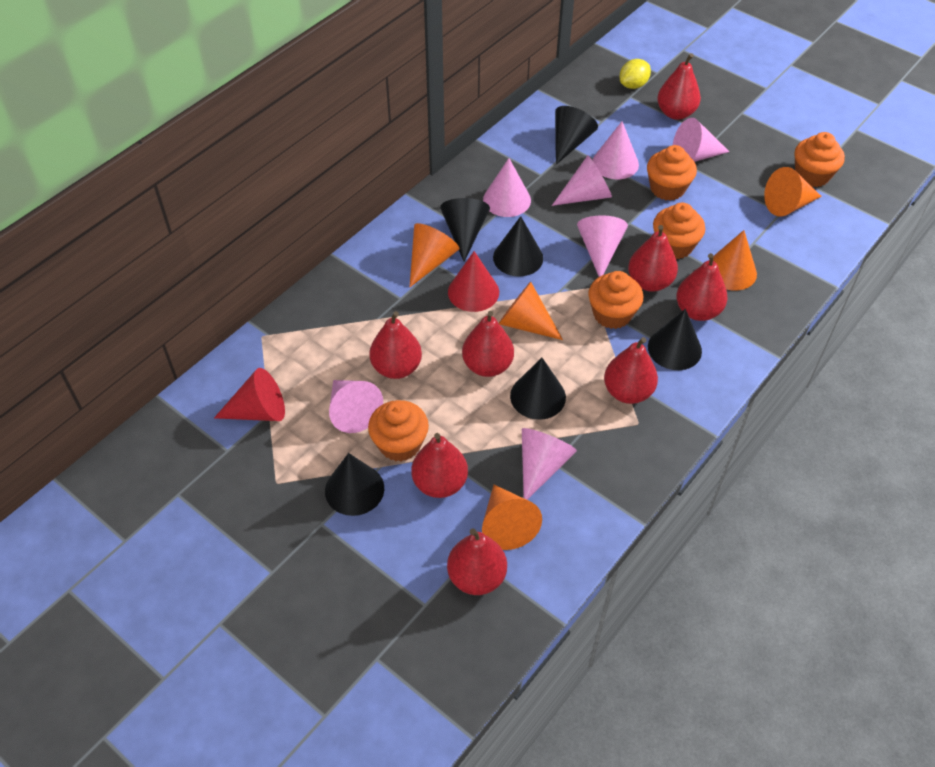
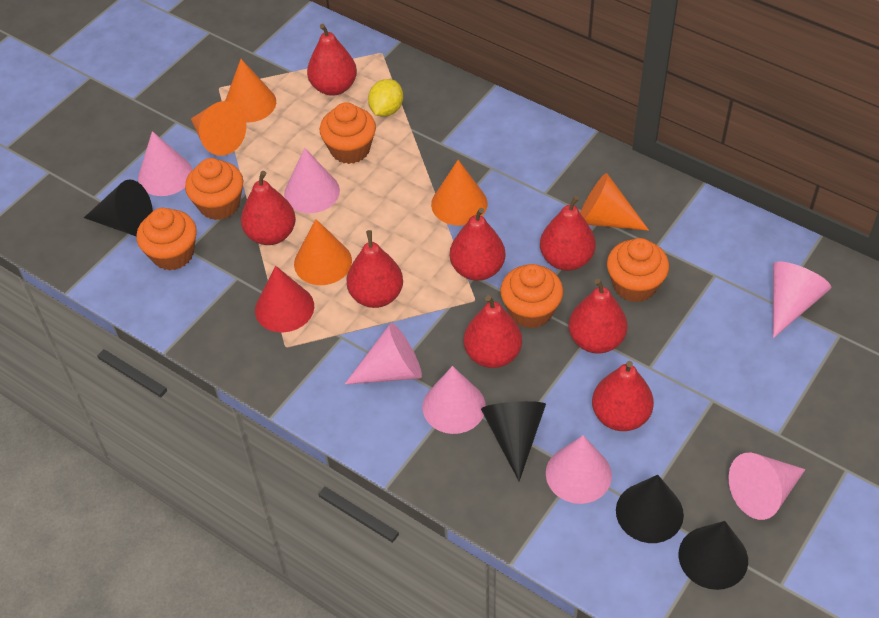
black cone: [325,453,384,516] [440,198,490,262] [493,216,543,277] [510,358,566,420] [555,106,598,165] [648,309,702,370] = 6 -> [84,179,153,236] [481,401,546,481] [616,475,684,543] [679,521,748,590] = 4
red cone: [214,368,285,421] [448,251,499,312] = 2 -> [255,266,314,332] = 1

